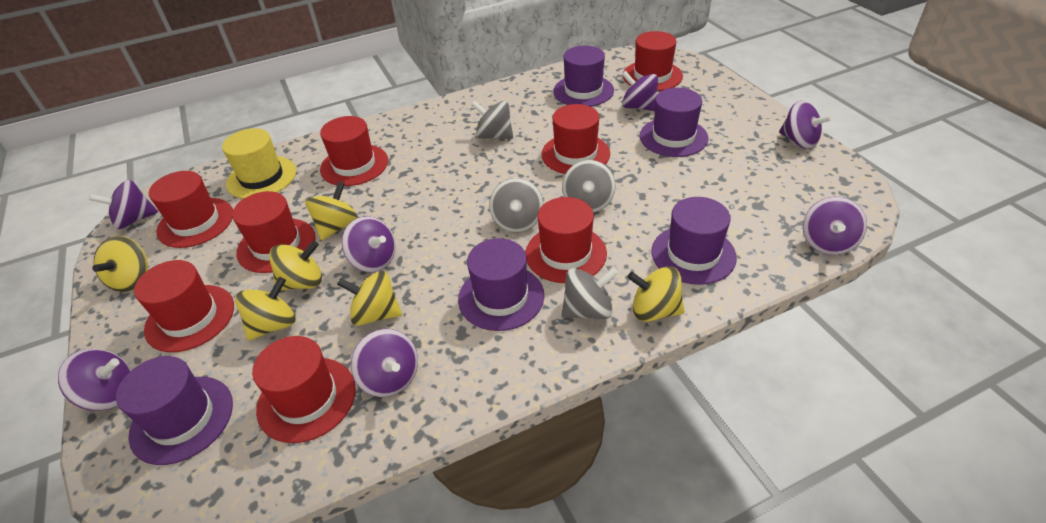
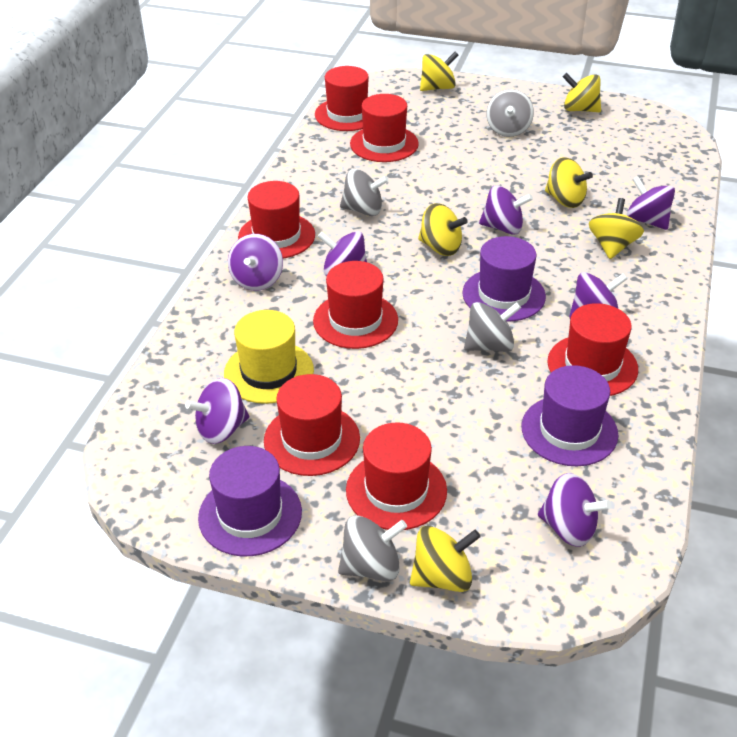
purple hat: [116,356,233,465] [458,238,544,331] [553,46,614,107] [640,88,709,157] [652,197,737,285] = 5 -> [198,446,302,556] [462,236,546,322] [521,365,618,466] = 3
red hat: [134,260,234,352] [149,171,233,248] [232,191,316,273] [252,336,356,443] [320,116,388,186] [525,197,607,283] [541,104,610,174] [623,31,683,91] = 8 -> [238,181,315,259] [264,374,360,476] [313,261,398,349] [315,66,369,131] [346,422,447,530] [350,94,419,162] [547,303,638,396] = 7

